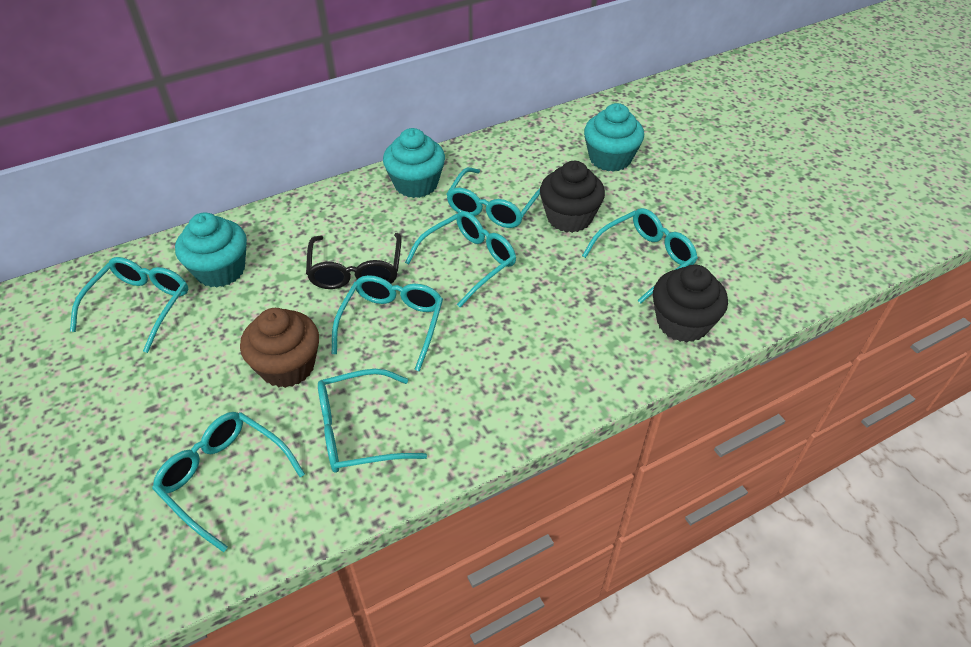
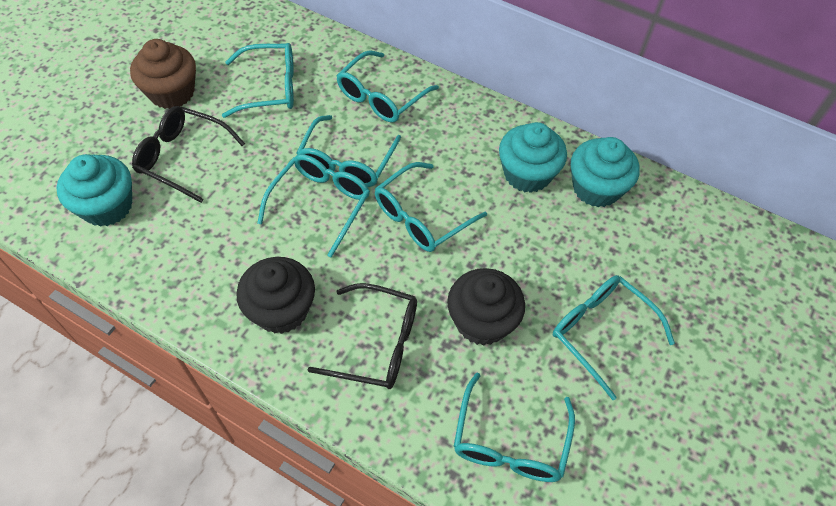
black glasses: [306,233,402,289] = 1 -> [132,106,245,203] [307,283,417,389] = 2

